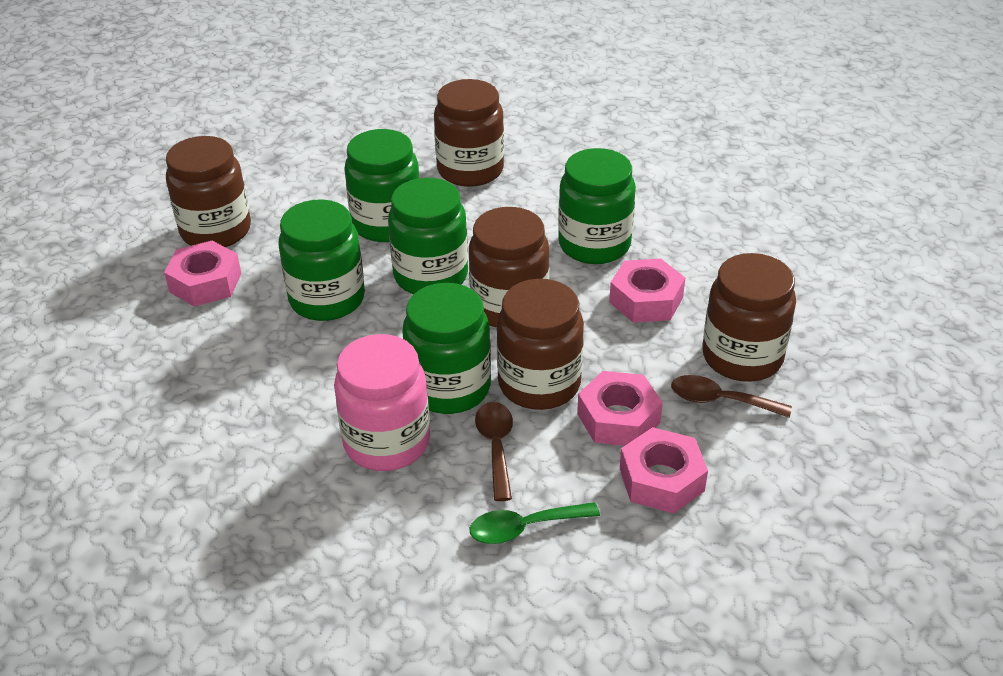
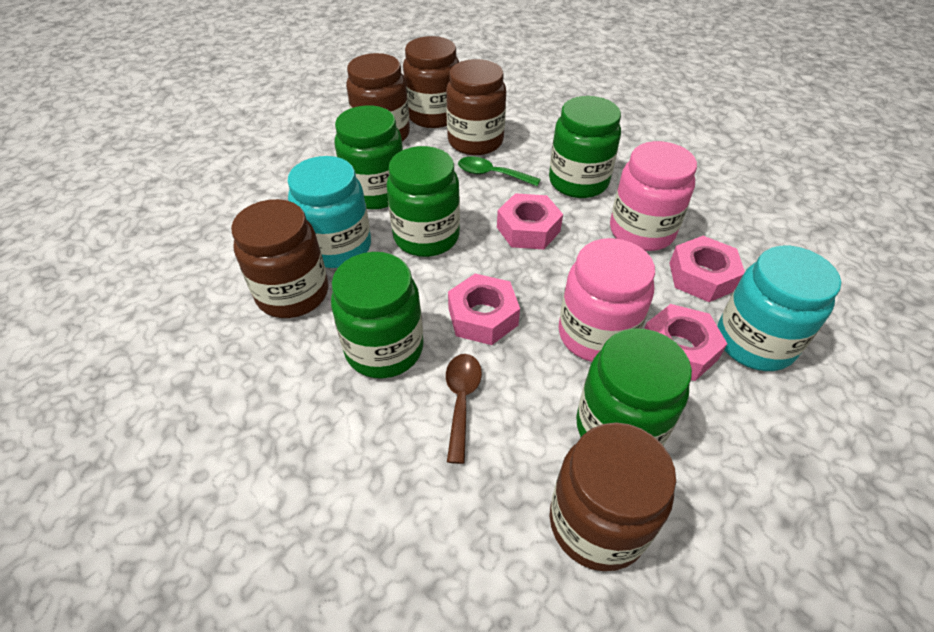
brown spoon: [475,402,513,501] [671,375,792,418] = 2 -> [446,354,482,464] = 1
pink jar: [334,334,430,471] = 1 -> [559,238,655,362] [610,141,697,251] = 2
turquoise jar: none = 0 -> [287,156,371,268] [717,246,841,371] = 2

